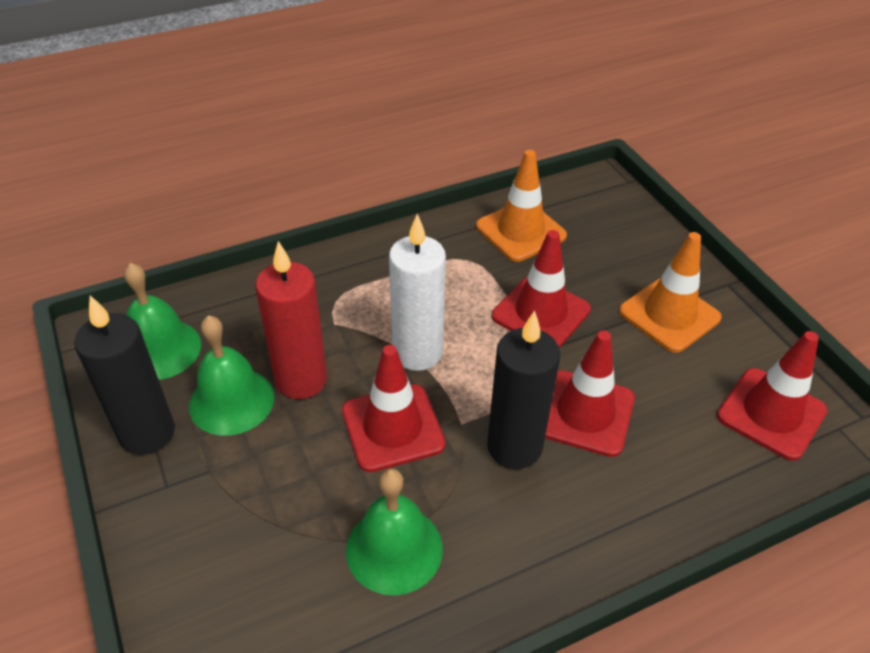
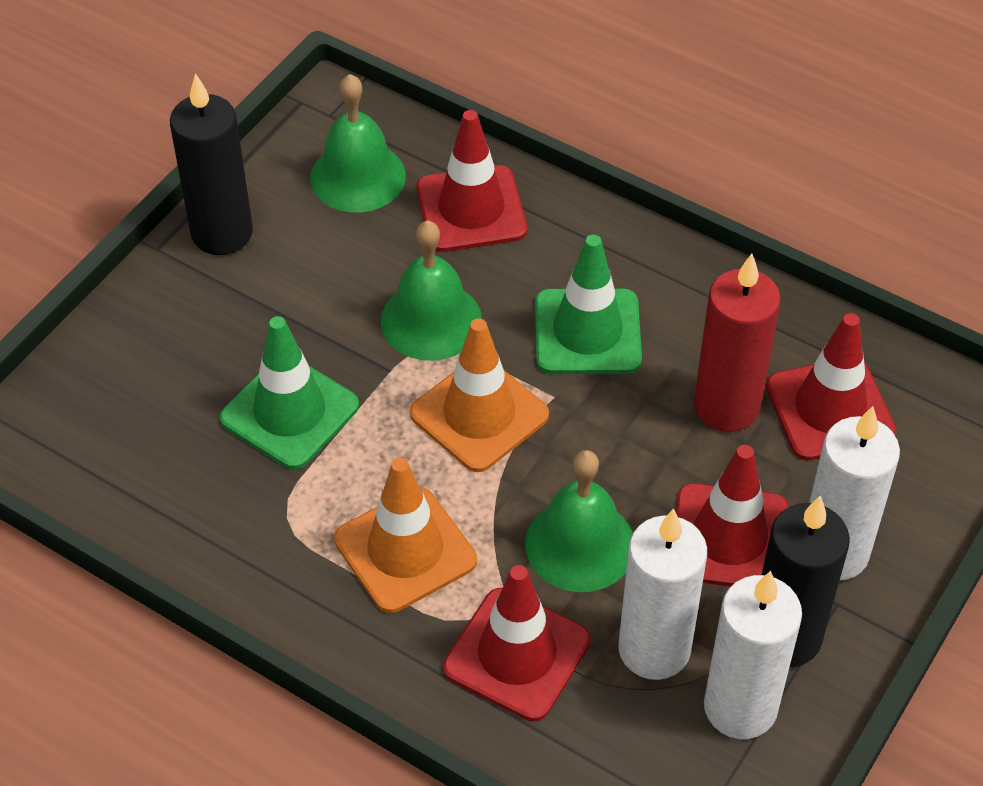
green traffic cone: none = 0 -> [220,316,359,469] [535,235,642,374] = 2
white candle: [389,214,446,371] = 1 -> [618,509,707,680] [704,571,802,739] [809,406,900,580] = 3

